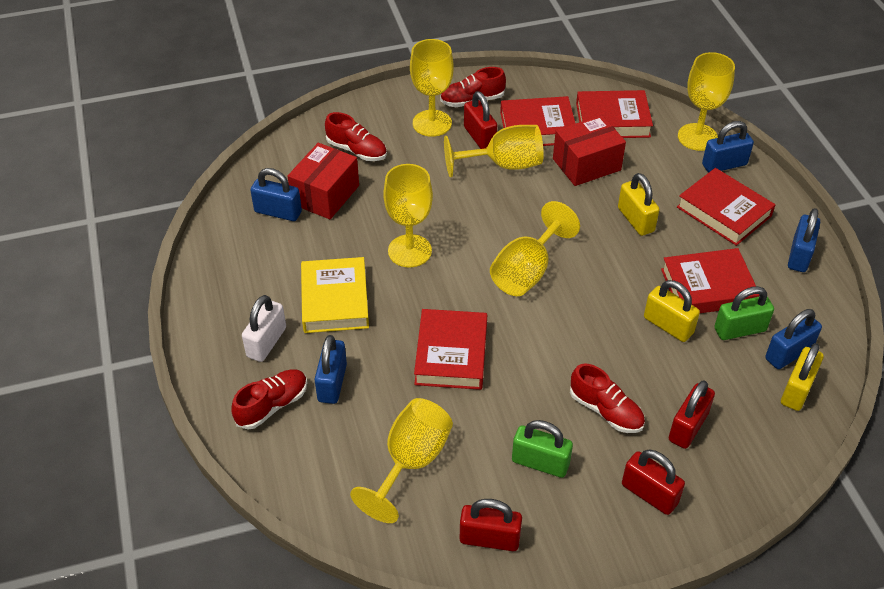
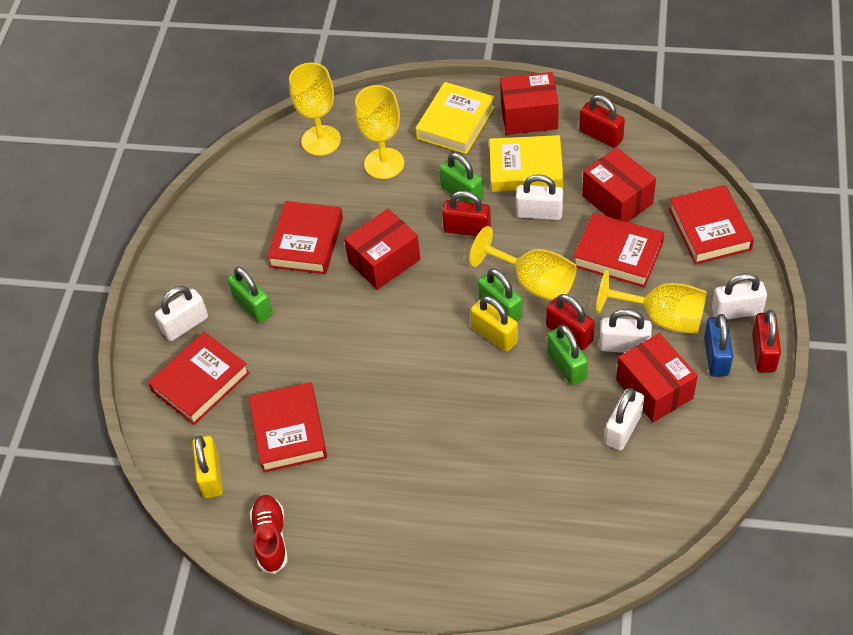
blue padlock: [250,168,302,221] [315,335,347,404] [702,121,754,173] [765,309,822,369] [788,208,820,272] = 5 -> [704,314,733,377] = 1
green padlock: [512,420,573,478] [714,286,774,340] = 2 -> [228,267,273,323] [439,153,483,203] [478,268,522,322] [547,325,588,386] = 4
red box: [288,143,359,219] [553,115,626,186] = 2 -> [344,209,420,290] [500,72,559,135] [582,148,656,222] [616,333,698,422] = 4
red shoe: [232,369,307,429] [325,112,387,161] [440,67,506,107] [570,363,645,433] = 4 -> [250,495,288,574] = 1
white padlock: [242,295,286,362] = 1 -> [155,286,208,341] [516,174,563,220] [599,309,652,353] [605,388,644,450] [712,273,767,319] = 5
yellow book: [301,257,369,333] = 1 -> [415,82,495,154] [489,135,563,192] = 2
yellow goblet: [350,398,453,523] [383,164,433,267] [410,39,454,137] [444,125,544,177] [490,201,580,296] [678,52,735,151] = 6 -> [289,63,341,156] [355,85,404,179] [469,226,576,301] [596,270,707,334] = 4
yellow padlock: [618,173,660,236] [644,280,700,342] [781,343,824,411] = 3 -> [192,436,223,498] [470,296,518,352] = 2

